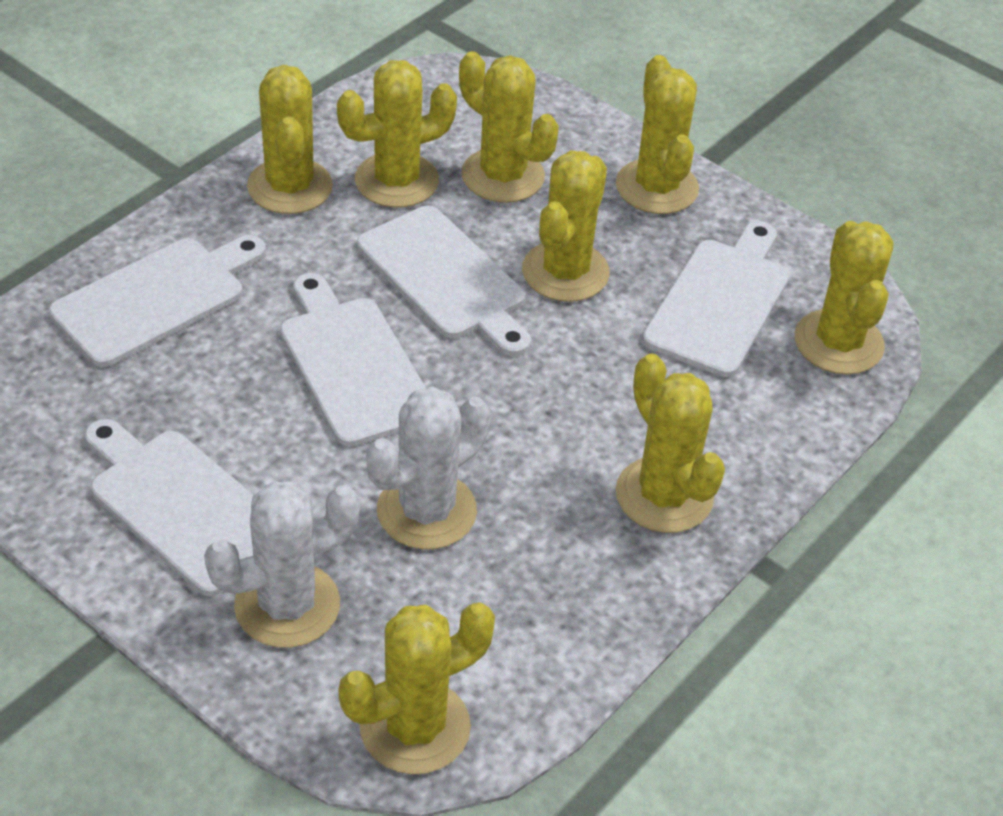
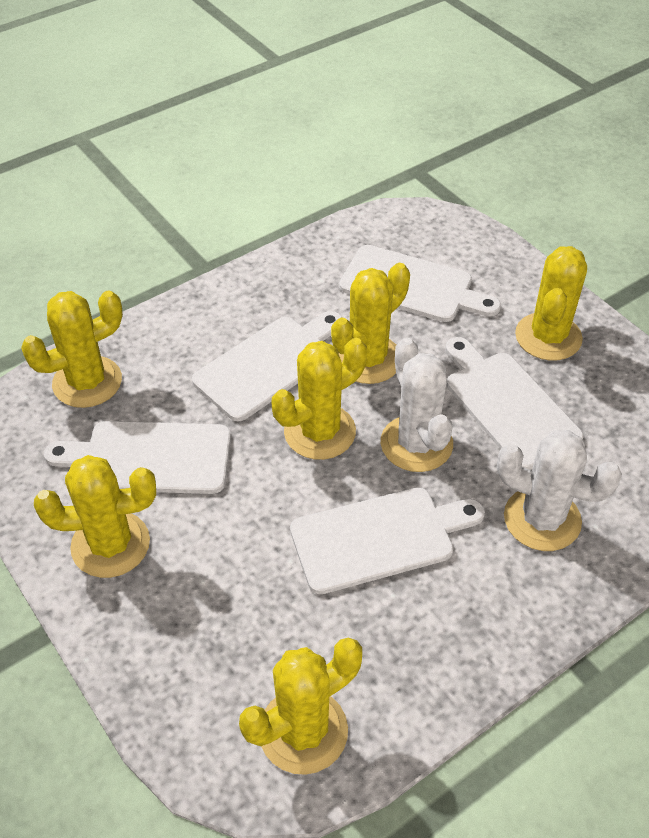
yellow cactus: [247,65,333,214] [337,60,457,208] [339,602,495,775] [459,51,559,203] [522,151,610,302] [616,55,699,214] [616,354,725,533] [795,221,894,374] = 8 -> [21,290,123,408] [34,455,156,578] [239,638,362,775] [272,338,367,460] [331,263,410,384] [515,246,587,361] = 6

